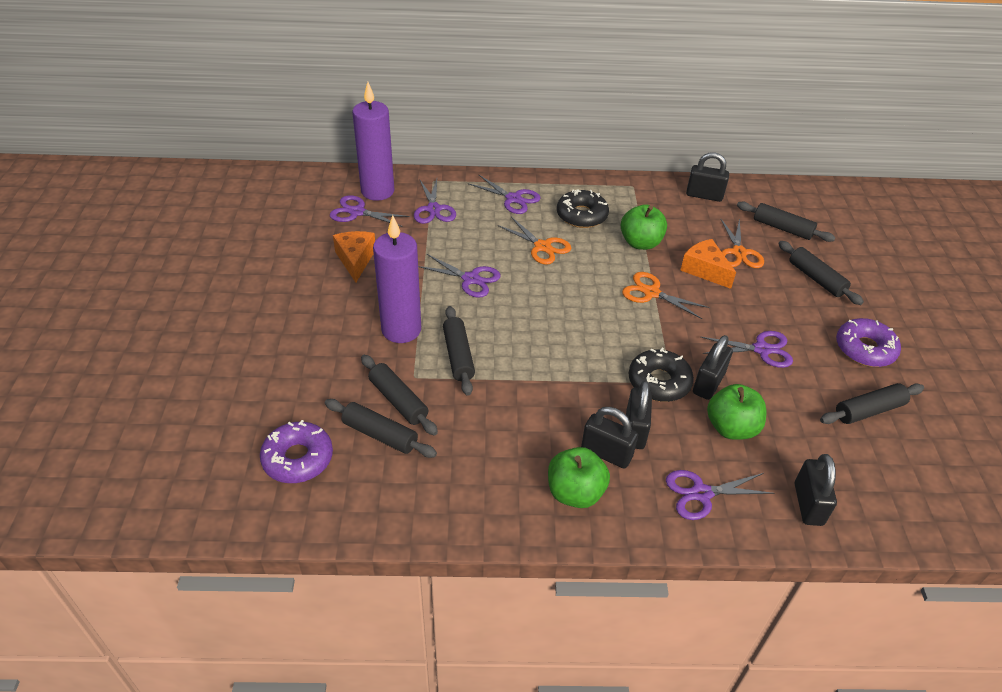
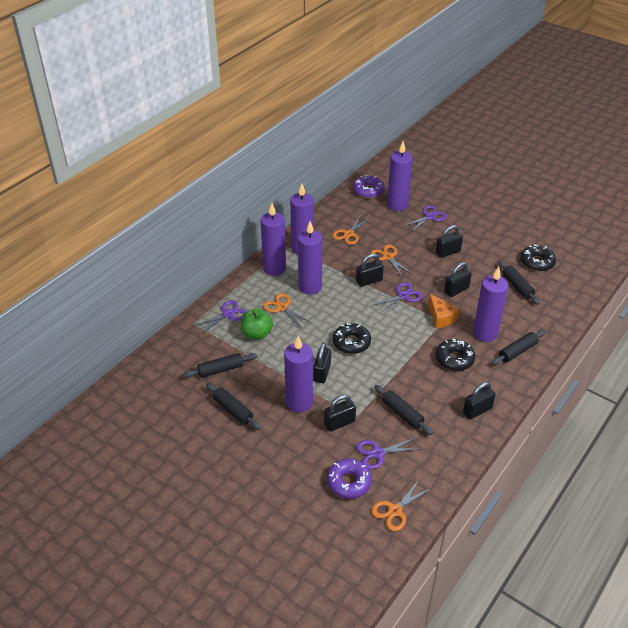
black donut: [557,189,609,228] [628,348,694,402] = 2 -> [333,322,371,354] [436,339,475,371] [520,244,556,272] = 3
black padlock: [581,407,638,468] [626,380,652,449] [686,152,729,202] [693,335,733,400] [795,454,837,526] = 5 -> [313,343,331,383] [324,395,356,432] [356,253,384,287] [436,225,463,258] [444,262,472,297] [463,382,496,419] = 6
black rolling pin: [325,399,437,458] [361,355,438,435] [443,306,475,396] [737,201,836,242] [778,241,864,305] [820,383,924,424] = 6 -> [183,353,257,378] [206,383,261,430] [374,385,433,435] [492,330,546,365] [498,260,540,305] = 5
green apple: [548,447,610,508] [621,204,667,250] [707,384,766,440] = 3 -> [241,308,273,340] = 1
orange cheese: [333,231,375,282] [680,239,736,289] = 2 -> [428,294,460,328] = 1
orange scissors: [498,217,571,265] [622,272,710,319] [721,218,764,268] = 3 -> [263,293,312,328] [332,216,370,245] [371,244,412,278] [371,480,432,531] = 4
purple candle: [352,82,394,201] [373,215,421,343] = 2 -> [261,203,286,276] [284,336,313,413] [290,183,314,255] [298,221,322,294] [387,141,413,211] [473,267,508,342] = 6
purple scissors: [330,195,410,227] [414,179,456,224] [418,254,501,298] [468,175,541,214] [666,470,774,520] [701,331,793,368] = 6 -> [194,300,247,335] [356,438,419,469] [371,282,423,314] [404,205,447,232] = 4

